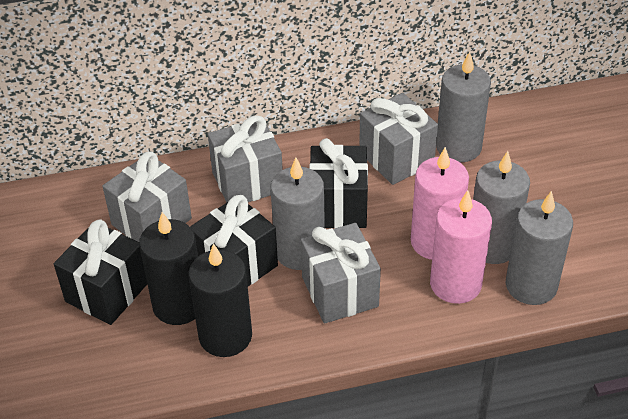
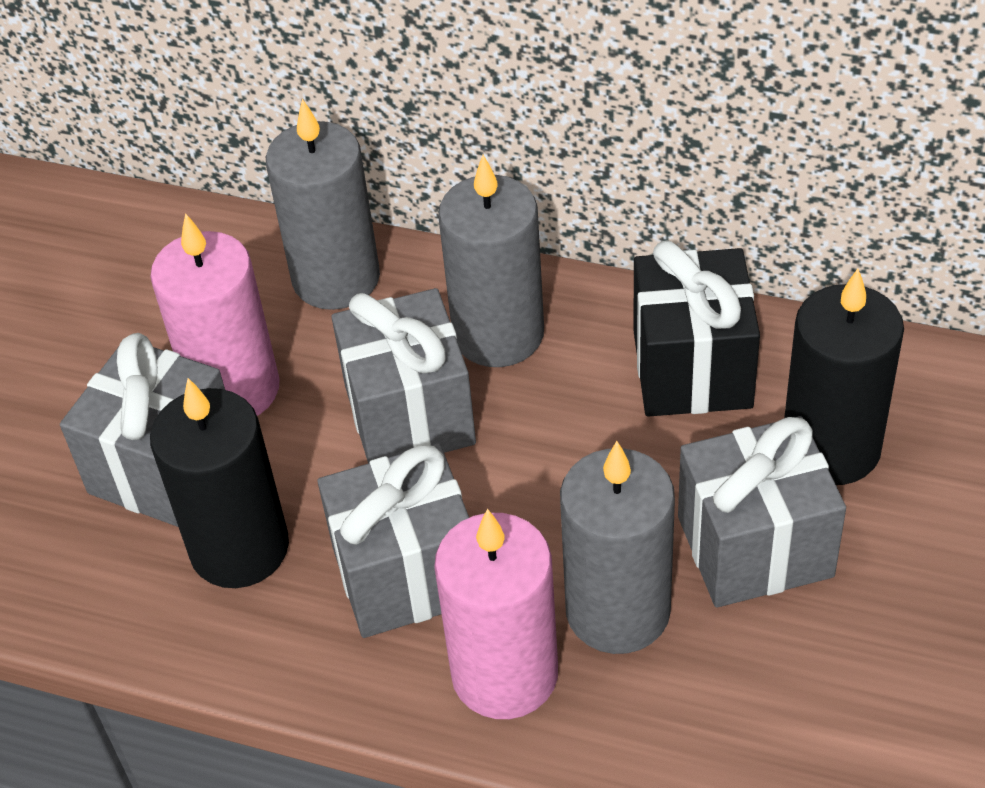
black gift: [54,219,147,325] [190,195,278,286] [309,138,368,228] = 3 -> [633,240,760,417] = 1
grey candle: [270,158,325,270] [436,52,491,162] [473,151,530,264] [505,191,573,305] = 4 -> [266,99,380,310] [438,155,544,367] [560,441,675,654] = 3

